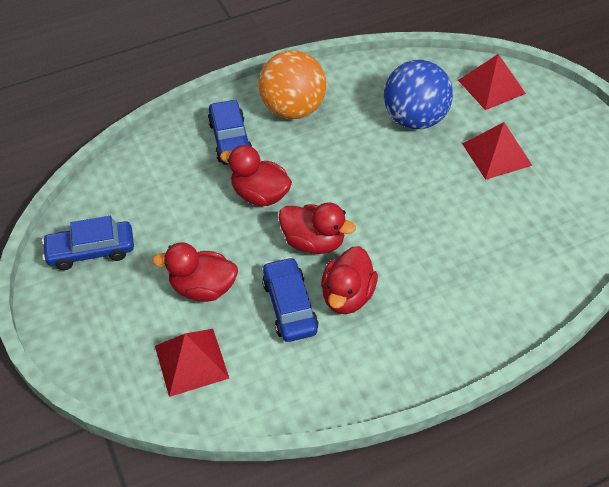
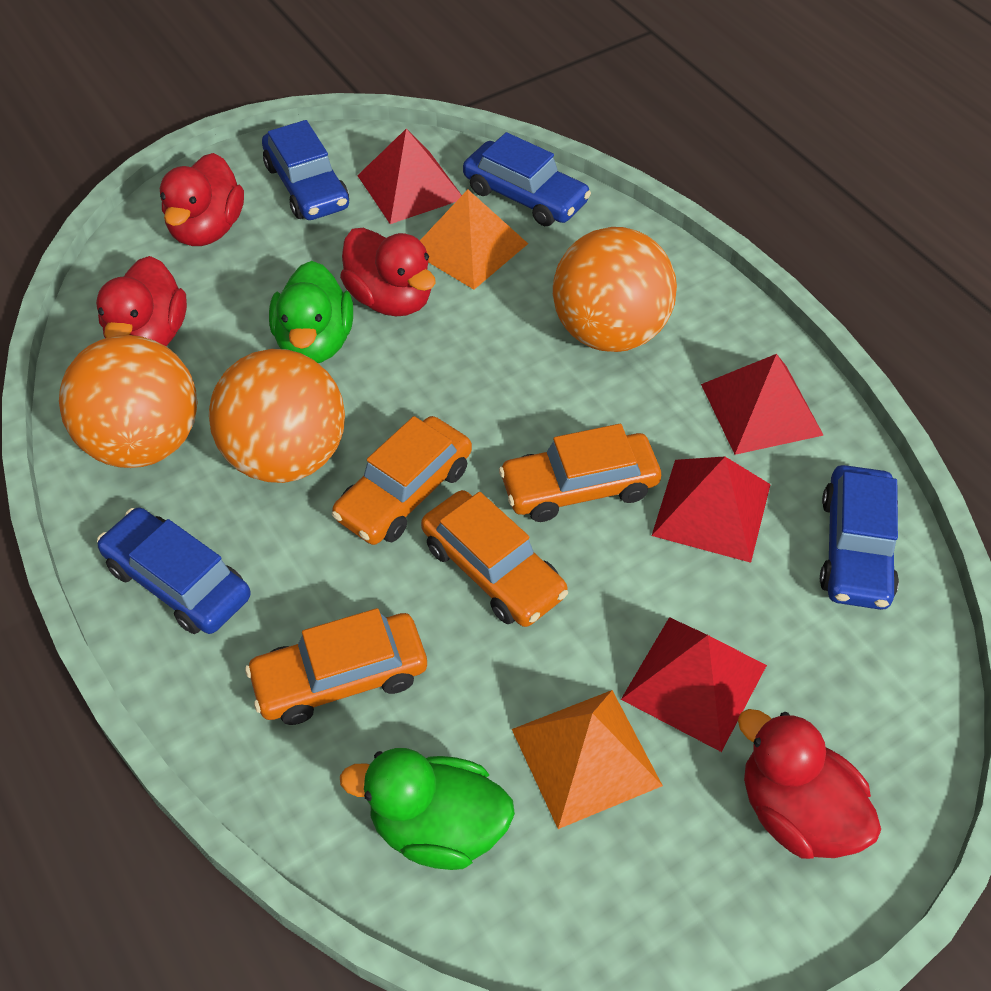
blue ball: [384,60,453,129] = 1 -> none = 0
blue car: [42,216,134,270] [208,100,252,165] [262,257,319,342] = 3 -> [97,508,251,634] [262,120,349,220] [463,132,591,226] [820,465,899,610] = 4
green duck: none = 0 -> [269,261,353,363] [340,748,515,870] = 2
orange ball: [259,50,326,119] = 1 -> [59,335,197,468] [209,349,345,483] [553,227,677,352] = 3
orange car: none = 0 -> [245,608,427,725] [332,416,472,545] [421,490,568,627] [499,424,661,522] = 4
orange pyramid: none = 0 -> [420,190,528,289] [512,690,663,829] = 2
red pyramid: [155,329,229,397] [458,54,526,110] [462,122,533,180] = 3 -> [357,129,462,224] [621,617,767,752] [652,456,771,563] [701,354,824,455] = 4

